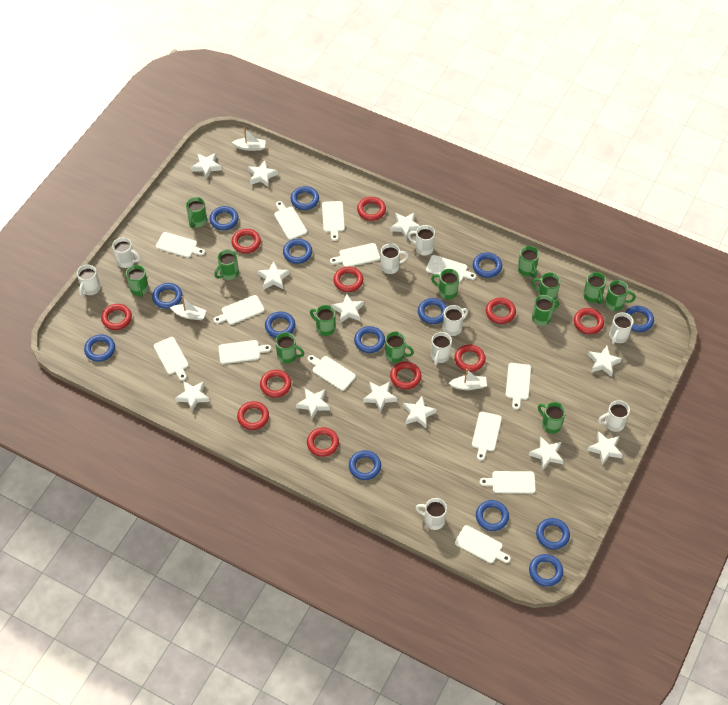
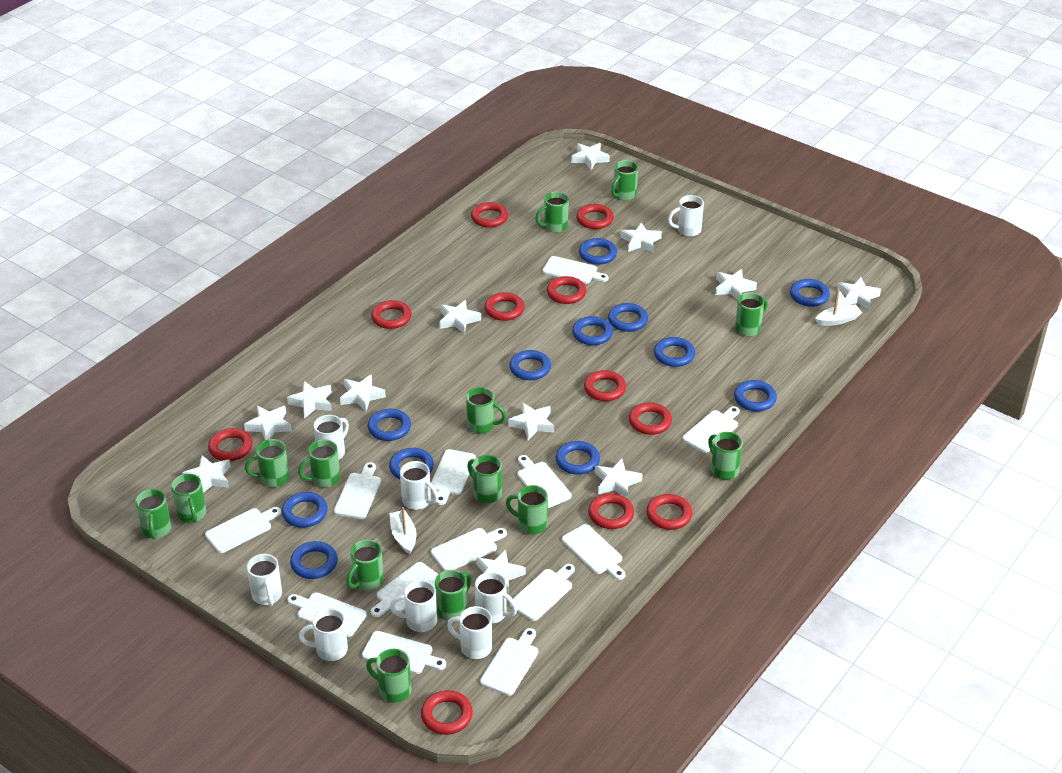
blue ring: [84,334,115,362] [152,283,182,309] [210,206,239,230] [265,311,295,338] [283,239,312,264] [290,186,319,210] [349,450,381,480] [354,326,385,353] [418,298,447,324] [473,252,502,278] [476,500,509,531] [529,554,563,587] [536,518,570,550] [625,306,654,332] = 14 -> [281,492,328,528] [290,541,338,579] [368,409,411,441] [389,448,434,479] [509,350,551,380] [555,441,600,475] [572,316,613,345] [579,238,617,265] [608,303,648,332] [654,337,695,367] [734,380,777,411] [790,279,830,307] = 12
green mug: [126,265,149,297] [186,197,207,228] [214,249,239,280] [275,332,304,363] [310,305,336,336] [385,332,414,363] [431,269,459,299] [518,246,539,278] [531,272,561,300] [532,295,560,326] [538,402,566,434] [583,272,606,304] [605,280,636,311] = 13 -> [135,489,171,539] [171,474,206,523] [245,439,289,487] [298,439,340,487] [346,540,384,591] [366,649,411,703] [435,570,471,621] [466,387,506,434] [467,455,502,503] [506,485,548,535] [535,192,569,233] [611,160,638,201] [708,432,743,480] [735,292,768,336] = 14
white boat: [170,296,206,320] [232,127,266,151] [449,369,487,390] = 3 -> [389,507,416,554] [815,288,862,326] = 2
white mug: [77,265,101,297] [112,237,141,268] [381,243,409,274] [408,225,435,255] [416,498,447,530] [431,332,452,365] [443,305,468,336] [598,400,630,432] [609,312,633,344] = 9 -> [247,554,282,606] [299,608,348,661] [314,415,349,459] [390,580,437,632] [400,461,439,510] [447,606,492,659] [475,572,517,624] [668,195,704,236] = 8

